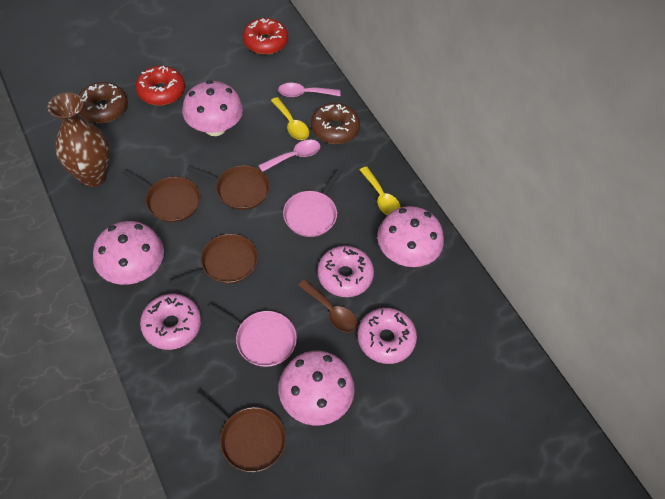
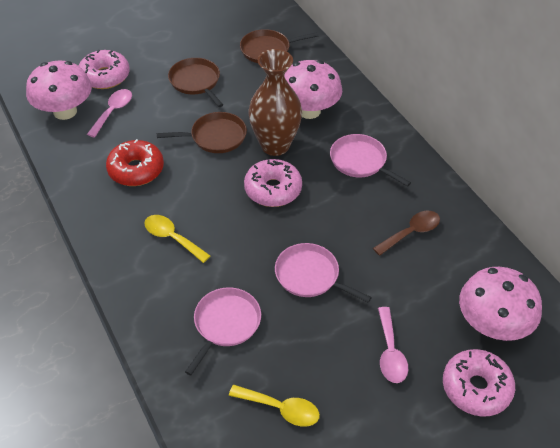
brown donut: [79,82,128,123] [311,103,360,144] = 2 -> none = 0
brown pan: [123,169,201,222] [169,234,258,286] [187,165,270,210] [196,392,286,472] = 4 -> [157,112,247,153] [168,58,223,107] [240,29,319,63] = 3
pink mushroom: [93,221,164,285] [182,80,243,136] [278,351,355,426] [377,206,444,267] = 4 -> [26,61,92,120] [284,60,342,119] [459,267,542,341] = 3
pink pan: [208,304,297,367] [283,169,342,237] = 2 -> [185,287,261,375] [275,243,372,303] [330,134,411,187] = 3
red donut: [136,66,185,106] [243,18,288,55] = 2 -> [106,139,164,186] = 1

